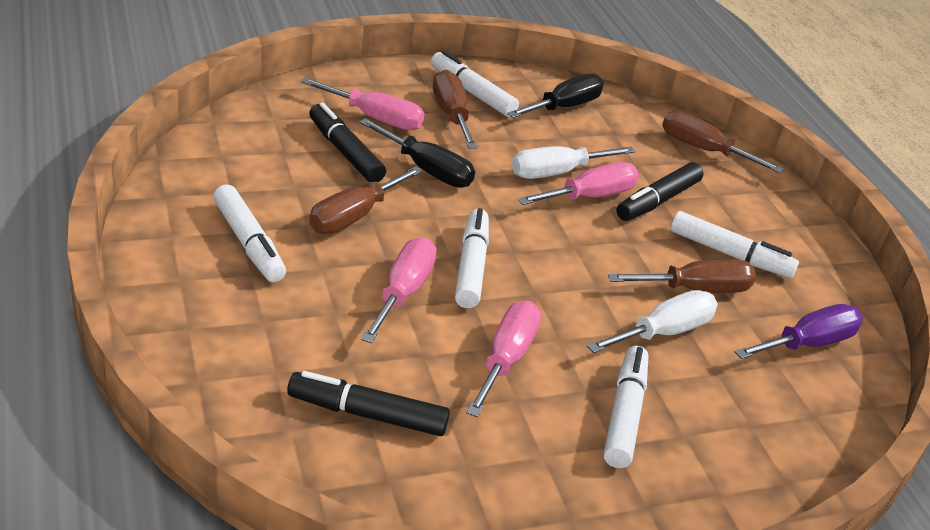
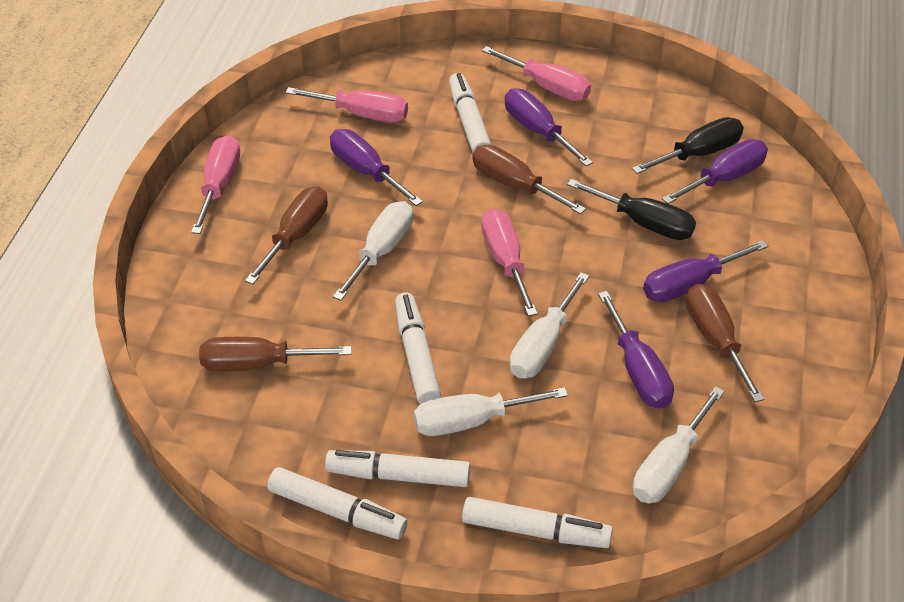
black marker: [287,371,450,436] [309,103,386,182] [616,162,703,221] = 3 -> none = 0
purple screwdriver: [735,304,863,359] = 1 -> [330,129,423,206] [505,88,593,167] [598,291,674,409] [643,240,768,302] [662,139,768,204] = 5
white screwdriver: [512,146,635,179] [587,290,718,353] = 2 -> [333,201,413,301] [414,387,568,436] [510,272,589,379] [633,386,725,503] = 4

